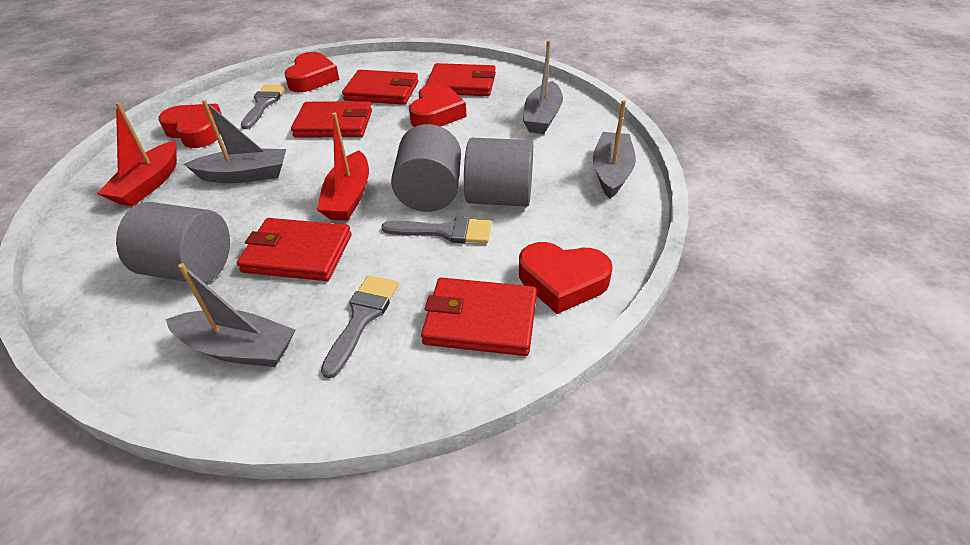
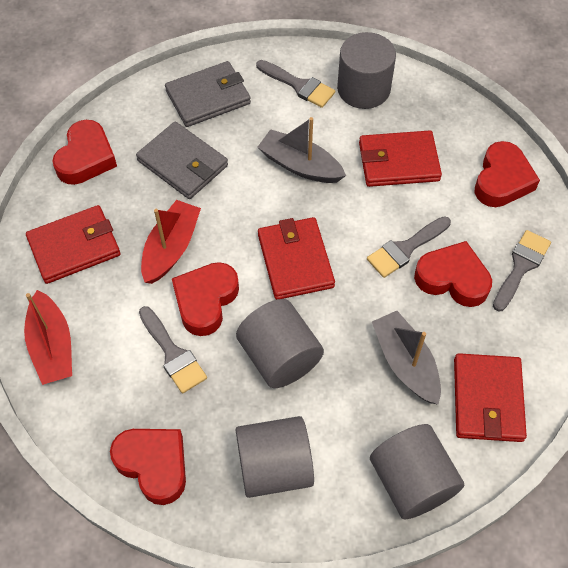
grey boat: [166,263,295,367] [184,100,286,183] [523,40,563,134] [593,100,636,199] = 4 -> [258,117,346,183] [372,311,441,405] = 2
grey brush: [241,85,285,129] [321,275,399,379] [381,217,491,243] = 3 -> [139,306,207,393] [256,60,335,108] [367,216,451,278] [493,230,551,312] = 4
grey cylinder: [116,202,230,283] [391,124,461,212] [464,138,533,207] = 3 -> [236,299,324,388] [236,416,314,498] [337,32,396,109] [370,424,464,519] = 4
grey wallet: none = 0 -> [136,122,228,199] [165,61,251,127] = 2
red heart: [158,104,222,148] [285,52,340,92] [409,83,467,127] [519,242,613,314] = 4 -> [52,120,117,185] [110,429,186,505] [172,262,239,336] [414,241,492,307] [475,141,540,207] = 5
red wallet: [237,218,352,281] [291,101,372,137] [342,70,418,105] [421,278,537,356] [426,63,496,96] = 5 -> [26,205,121,284] [258,217,335,300] [359,130,442,187] [454,353,527,442] = 4

